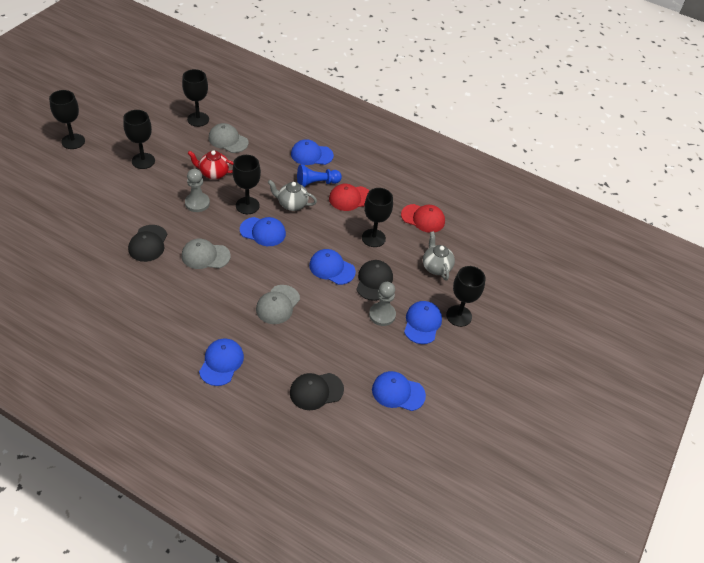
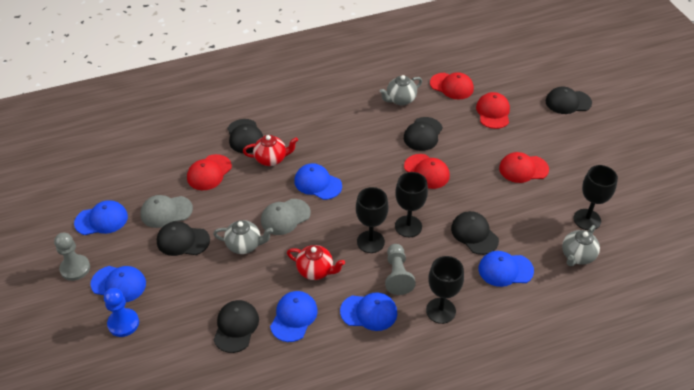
black cap: [128,225,167,262] [290,373,344,410] [356,260,393,301] = 3 -> [157,222,210,256] [214,300,259,353] [227,119,263,153] [404,117,443,151] [451,211,499,255] [545,86,592,114] = 6
black goblet: [49,90,85,149] [123,110,155,169] [182,69,209,127] [232,155,261,214] [362,188,393,247] [446,266,485,327] = 6 -> [356,187,388,253] [395,172,428,237] [426,256,464,324] [573,165,618,230] = 4
grey cap: [182,239,231,269] [208,123,249,153] [256,285,300,324] = 3 -> [140,195,193,228] [261,199,311,235] = 2
grey teapot: [268,180,317,211] [423,231,455,280] = 2 -> [213,220,273,254] [380,75,422,105] [562,225,600,266] = 3
red cap: [329,184,370,211] [401,204,445,233] = 2 -> [187,154,232,190] [404,154,450,189] [430,72,474,100] [476,92,510,129] [499,152,549,183] = 5
red teapot: [188,150,234,180] = 1 -> [243,135,298,166] [287,245,345,280] = 2

